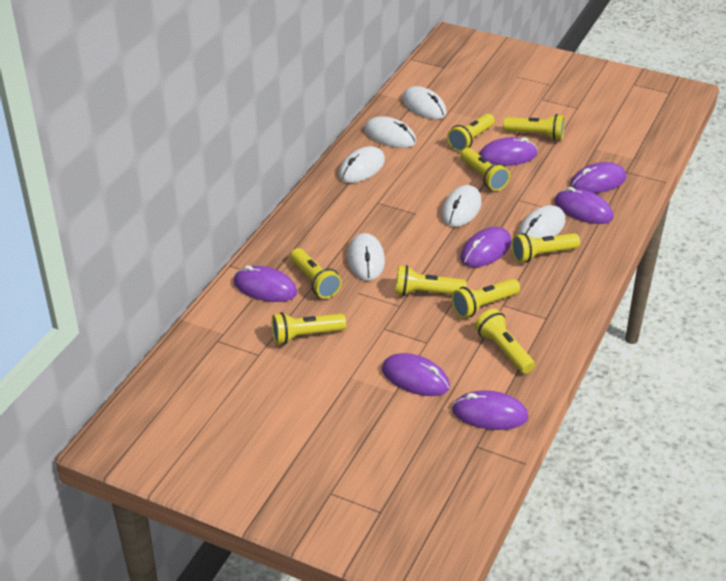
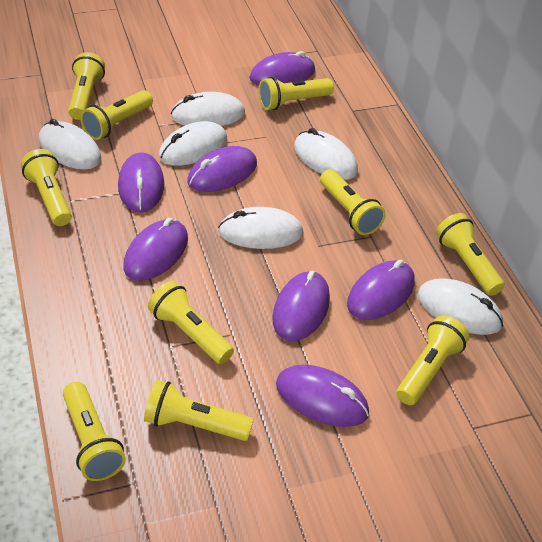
yellow flashlight: [272,312,346,344] [290,248,342,299] [395,265,467,296] [447,113,495,152] [451,279,520,318] [460,148,510,191] [475,309,535,374] [503,114,565,140] [511,233,580,263] = 9 -> [21,149,72,226] [63,382,126,481] [68,52,105,120] [80,90,153,140] [144,380,254,441] [148,281,234,364] [259,77,334,110] [320,170,386,235] [396,315,469,405] [436,213,505,296] = 10

